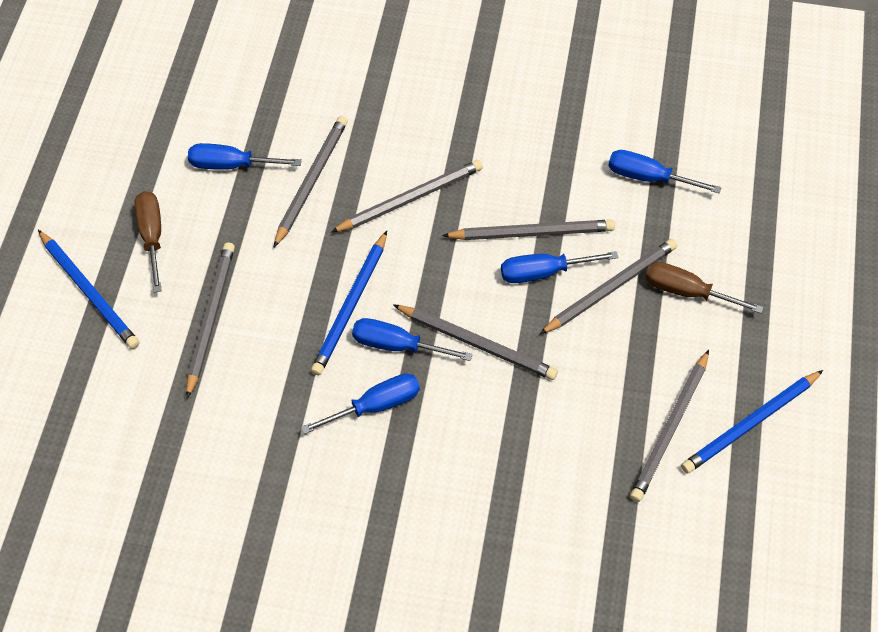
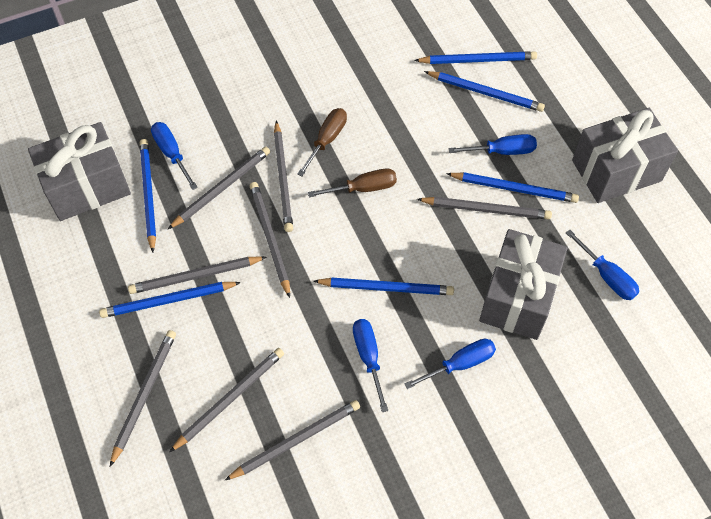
blue pencil: [38,230,139,349] [311,231,387,376] [681,370,823,474] = 3 -> [99,282,241,318] [140,139,156,253] [314,277,454,295] [414,51,537,64] [424,71,545,112] [446,172,579,203] = 6
grey gift: none = 0 -> [28,122,131,221] [479,229,567,340] [572,108,678,203] = 3
grey pencil: [186,242,235,399] [274,116,348,247] [331,160,483,232] [394,305,558,380] [442,220,615,240] [540,239,677,334] [630,350,709,502] = 7 -> [110,330,176,467] [128,256,266,294] [168,147,270,229] [170,348,284,452] [225,400,360,480] [250,182,290,298] [274,120,293,232] [417,197,552,219] = 8

